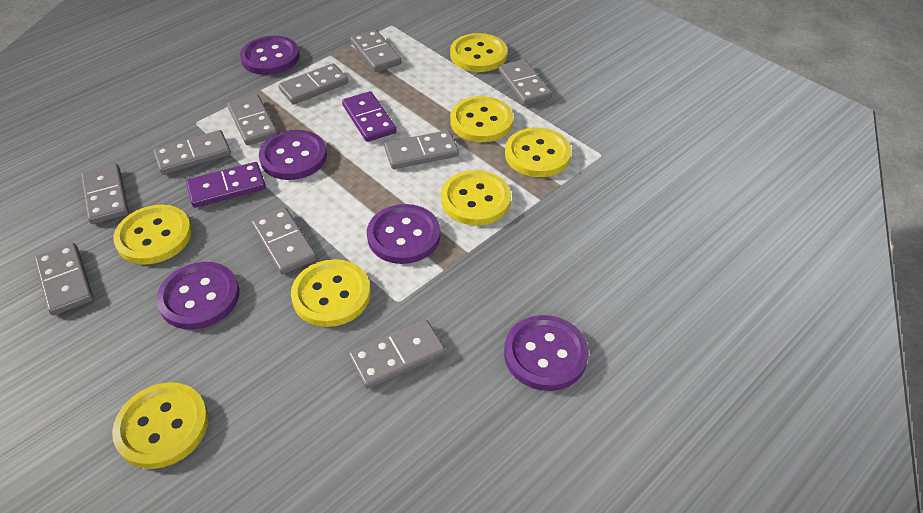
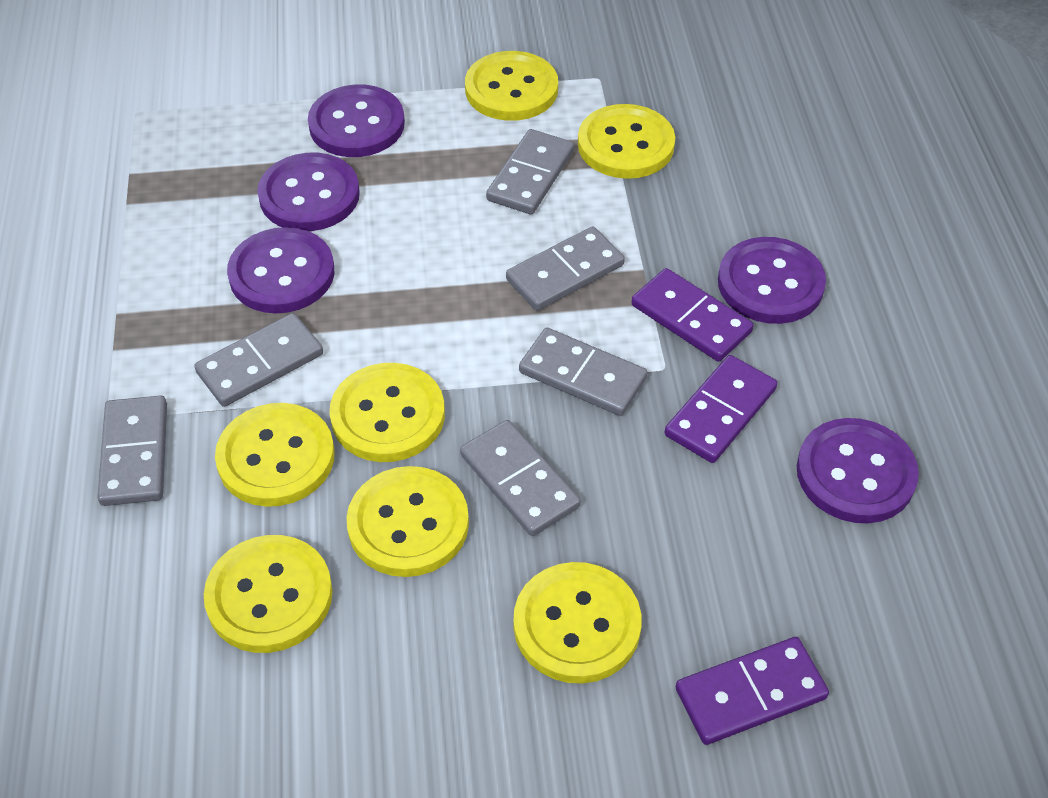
grey domino: [35,243,94,316] [81,164,129,224] [153,130,231,175] [227,94,278,145] [252,208,317,274] [278,63,348,105] [349,319,446,389] [350,30,401,72] [384,130,459,169] [498,59,552,106] = 10 -> [97,395,167,506] [194,313,323,407] [460,420,580,536] [486,129,574,215] [506,226,625,311] [519,328,647,416] = 6
purple domino: [186,162,266,208] [342,91,396,142] = 2 -> [632,268,753,362] [665,355,777,463] [676,637,829,745] = 3

